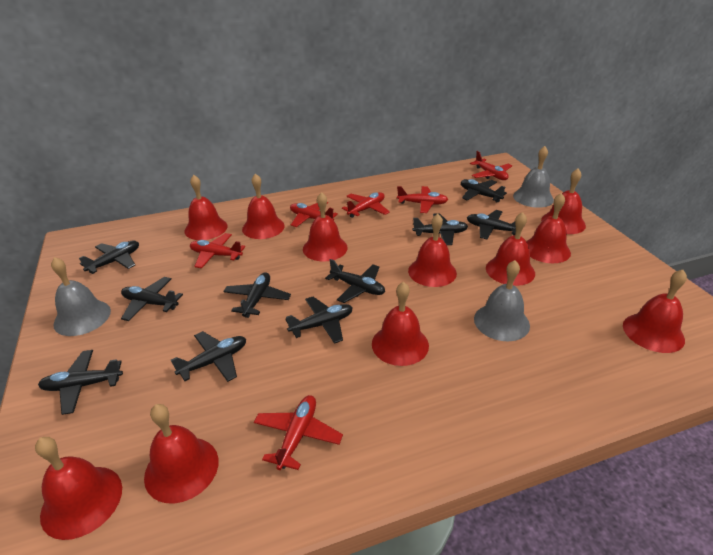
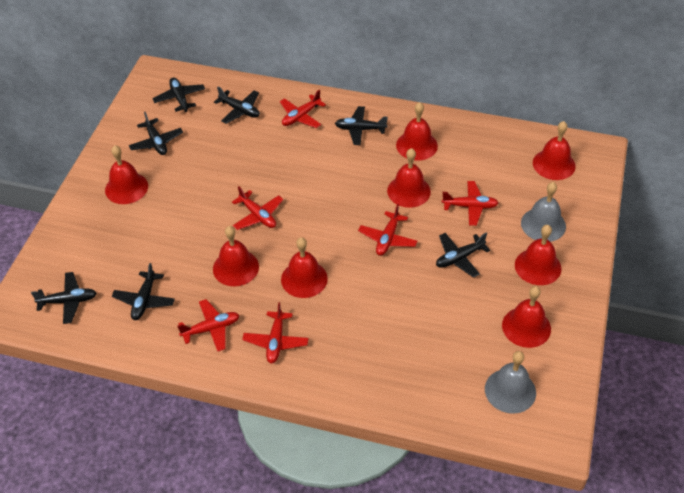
black plane: [38,350,123,415] [79,241,139,274] [121,277,183,321] [171,331,246,382] [223,272,291,318] [285,297,353,344] [325,259,385,303] [412,213,468,245] [461,179,507,202] [467,210,516,239] = 10 -> [31,272,97,324] [112,263,175,320] [129,112,183,155] [152,77,205,112] [214,87,260,124] [335,106,388,145] [436,233,490,278] = 7
grey bell: [51,257,111,336] [474,260,530,341] [513,146,554,208] = 3 -> [485,351,536,414] [521,182,566,242] = 2
red bell: [35,437,122,540] [144,404,219,503] [184,175,228,240] [242,174,285,239] [303,192,348,261] [372,282,429,366] [408,214,457,287] [486,212,535,286] [526,193,571,263] [541,168,586,234] [623,270,687,353] = 11 -> [105,145,148,204] [213,226,259,286] [281,237,328,298] [387,148,431,208] [396,102,438,161] [502,286,551,348] [515,225,561,285] [533,121,576,180] = 8

